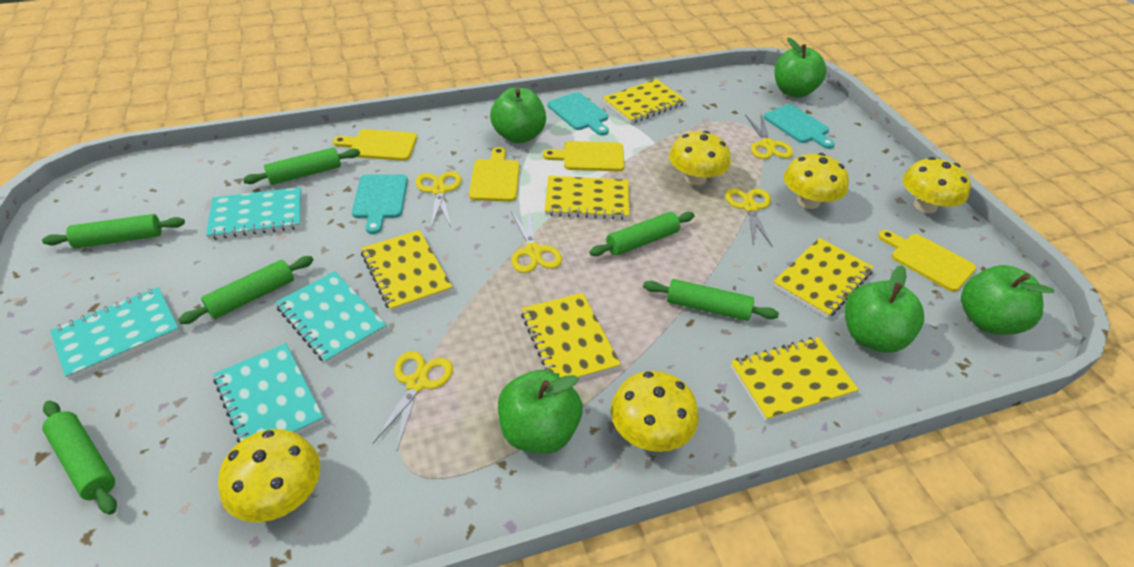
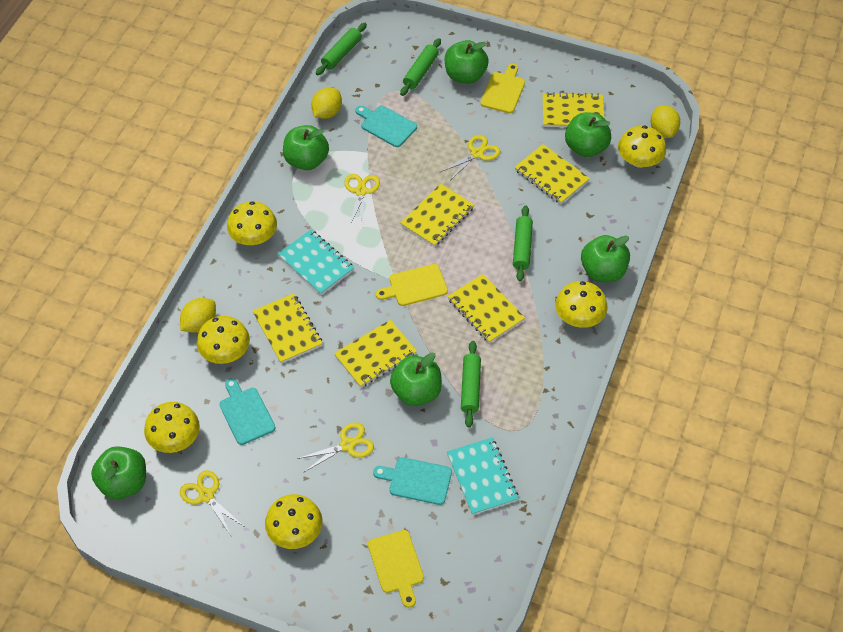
green apple: [490,88,546,143] [498,370,582,453] [774,38,826,98] [844,265,924,352] [961,265,1054,335] = 5 -> [91,446,146,500] [283,125,329,170] [390,352,442,406] [445,40,489,84] [565,112,611,157] [581,235,630,282] = 6
green rolling pin: [42,214,185,248] [42,401,117,515] [178,256,313,324] [243,148,360,185] [589,212,695,256] [643,279,779,321] = 6 -> [316,23,367,76] [400,38,441,96] [461,341,481,427] [513,206,533,282] = 4
turquoise notebook: [50,287,180,380] [206,187,302,240] [214,343,324,442] [275,271,387,364] = 4 -> [278,230,354,295] [447,437,519,515] = 2
yellow cutting board: [333,129,417,161] [469,147,520,202] [543,141,625,171] [878,230,976,292] = 4 -> [368,530,424,608] [376,264,448,306] [480,63,525,113] = 3
yellow lemon: none = 0 -> [180,298,216,333] [311,87,342,119] [651,105,680,138] = 3
yellow mushroom: [218,429,320,522] [611,371,699,452] [669,131,731,185] [784,153,849,209] [903,157,971,213] = 5 -> [144,402,200,453] [197,316,250,364] [227,201,277,245] [265,494,323,549] [555,281,608,328] [618,126,666,168] = 6
yellow scissors: [372,351,453,450] [416,171,462,228] [511,208,562,273] [725,188,773,247] [745,115,793,159] = 5 -> [180,470,243,536] [297,422,374,472] [344,174,380,228] [441,135,500,180] = 4

